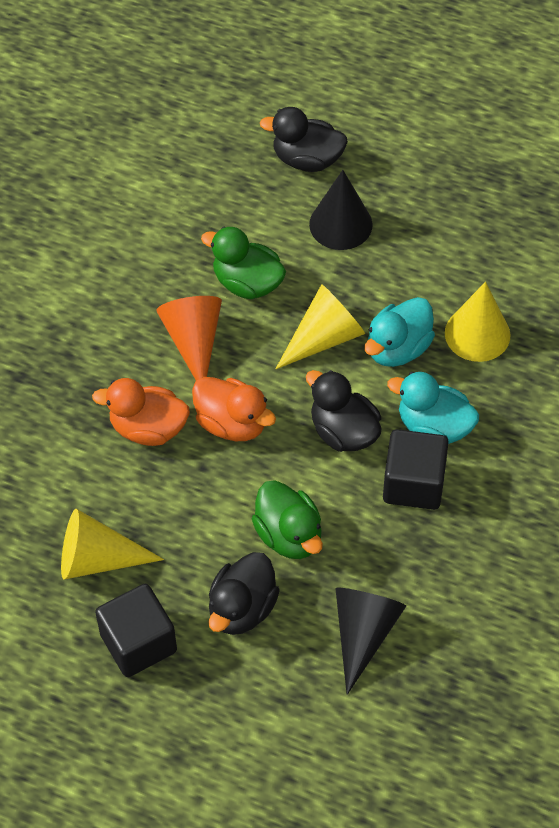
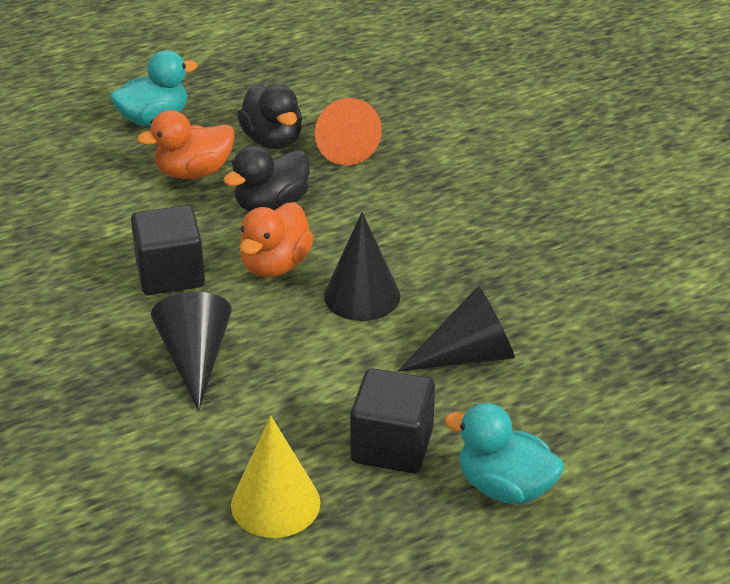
black cone: [309,170,373,250] [335,588,406,695] = 2 -> [151,292,232,411] [324,212,400,321] [397,286,515,372] = 3
black duck: [208,552,280,635] [260,107,348,172] [306,370,382,452] = 3 -> [223,145,310,212] [237,85,302,149] = 2
green duck: [201,227,286,299] [252,480,323,559] = 2 -> none = 0
yellow cone: [61,509,164,579] [275,284,365,369] [445,282,511,362] = 3 -> [231,416,321,538] = 1

